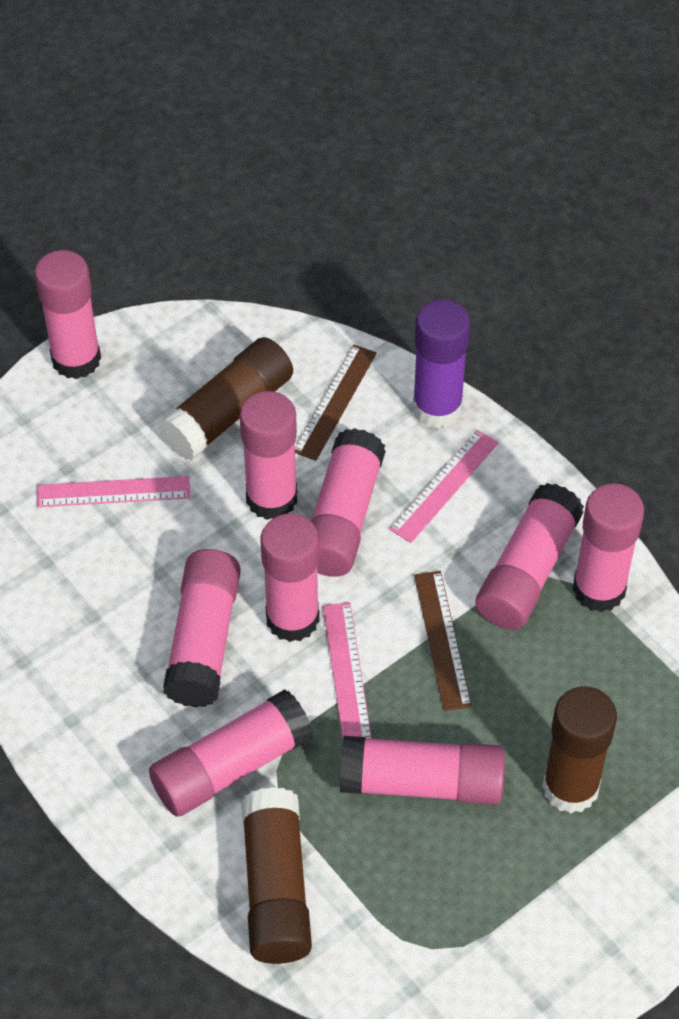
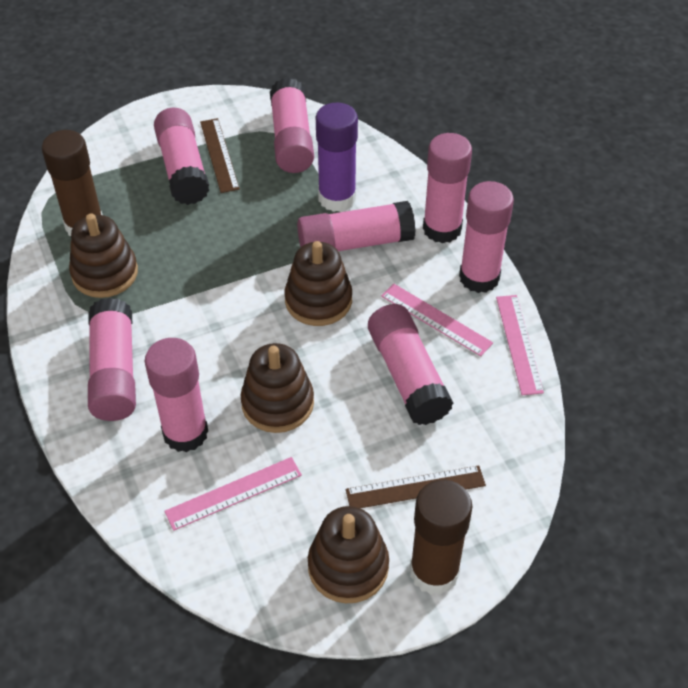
brown glue stick: [158,337,293,460] [241,787,312,964] [542,686,617,814] = 3 -> [42,130,103,236] [410,480,473,595] = 2
brown stacking toy: none = 0 -> [69,214,138,298] [241,343,314,433] [285,241,352,326] [308,506,389,603] = 4
pink glue stick: [34,250,101,379] [149,689,313,817] [163,549,241,707] [240,391,297,520] [261,514,320,642] [311,428,386,577] [340,736,505,805] [475,483,584,630] [573,483,644,612] = 9 -> [88,298,136,421] [145,338,208,452] [154,108,209,205] [270,78,314,173] [297,201,416,251] [368,304,453,425] [423,133,472,243] [459,181,514,293] = 8

